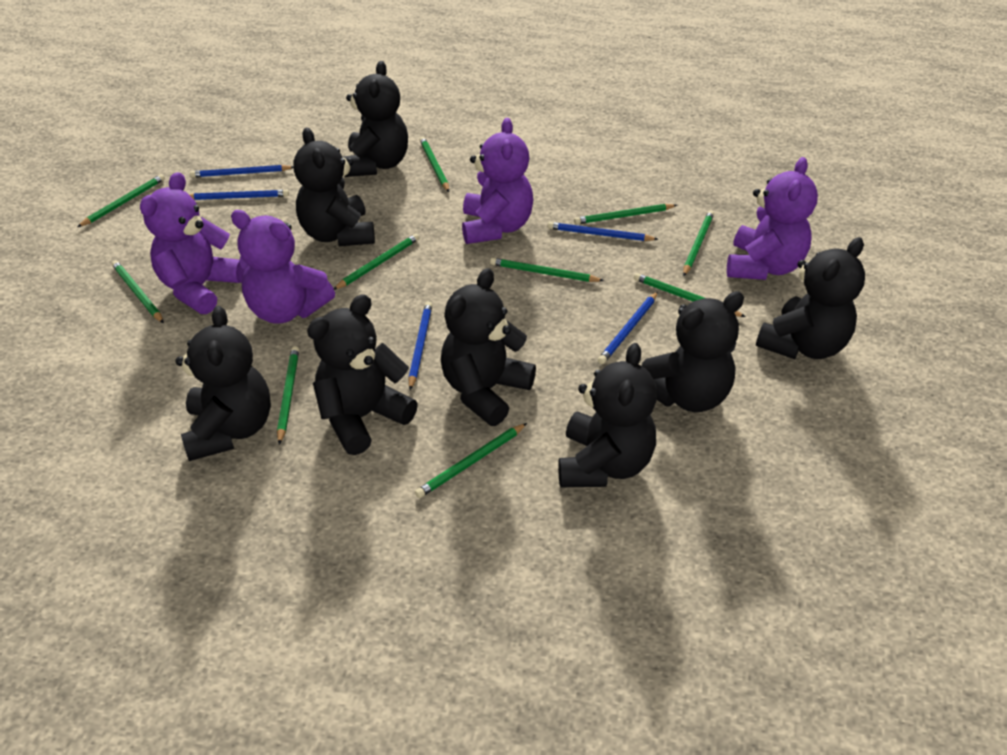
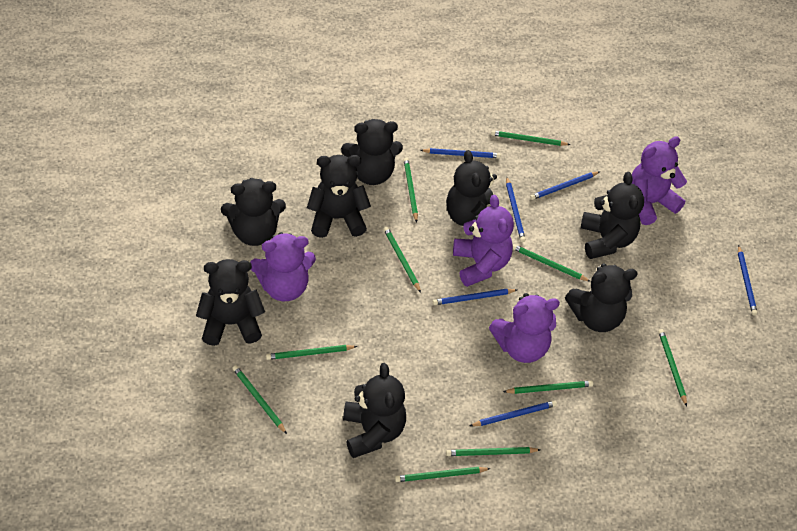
blue pencil: [189,190,289,200] [190,165,293,178] [408,302,432,390] [547,222,659,241] [598,292,658,364] = 5 -> [420,148,501,158] [433,289,517,305] [470,400,557,426] [506,176,526,242] [530,172,599,200] [738,245,758,316] = 6

